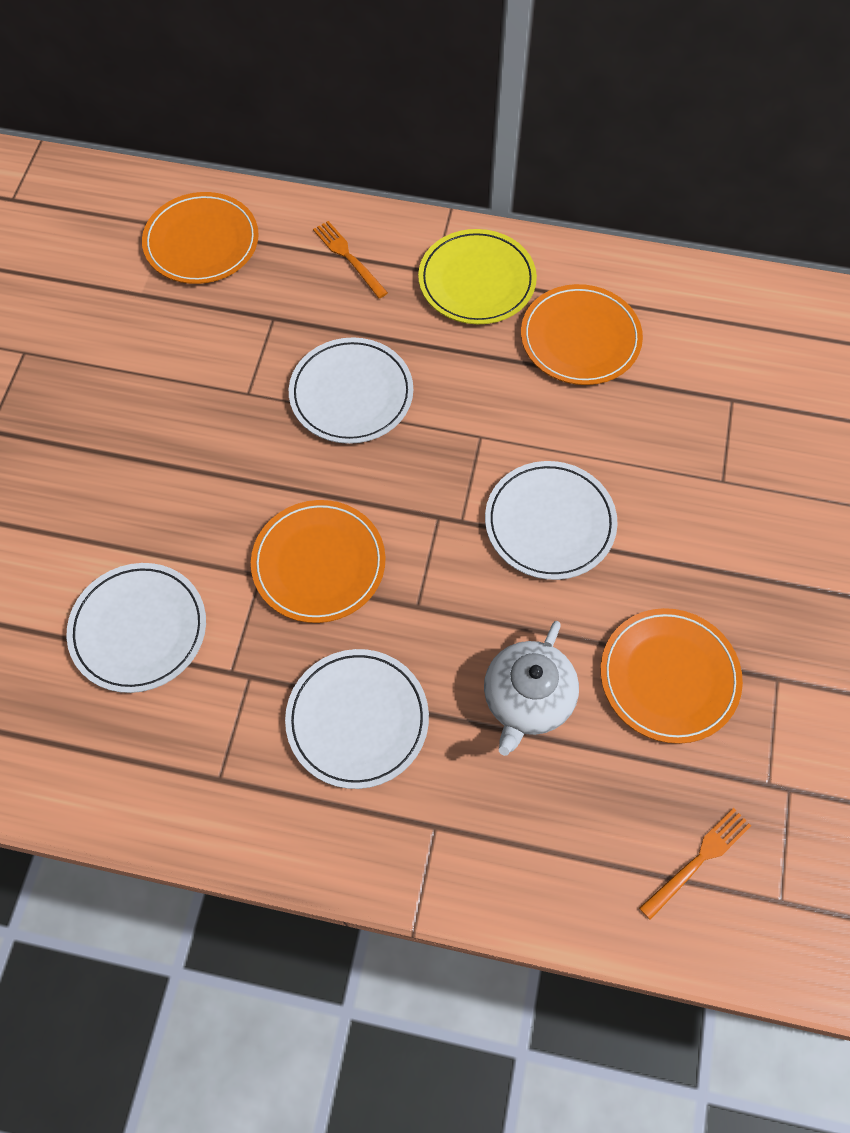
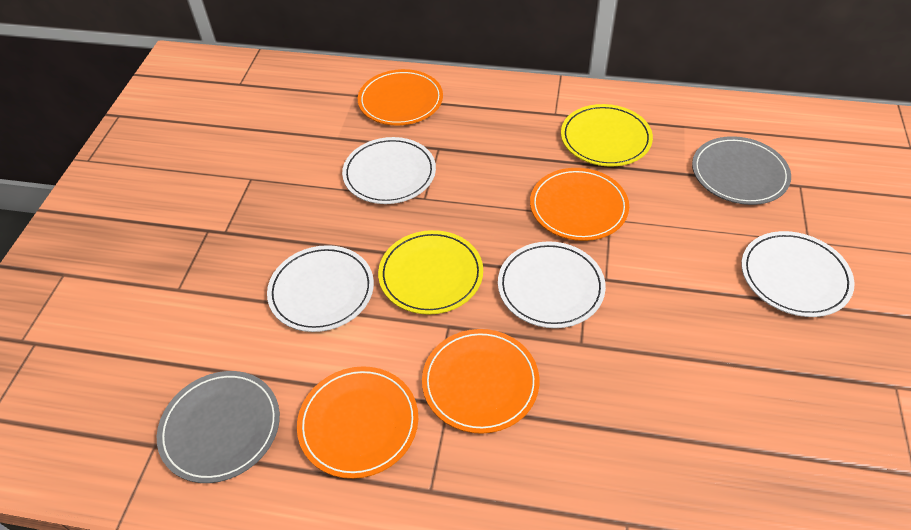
grey plate: none = 0 -> [157,371,280,483] [692,136,791,205] = 2
orange fork: [313,221,388,299] [639,808,751,920] = 2 -> none = 0
white teapot: [484,621,579,756] = 1 -> none = 0
yellow plate: [418,229,537,324] = 1 -> [378,230,483,315] [561,104,653,167] = 2

